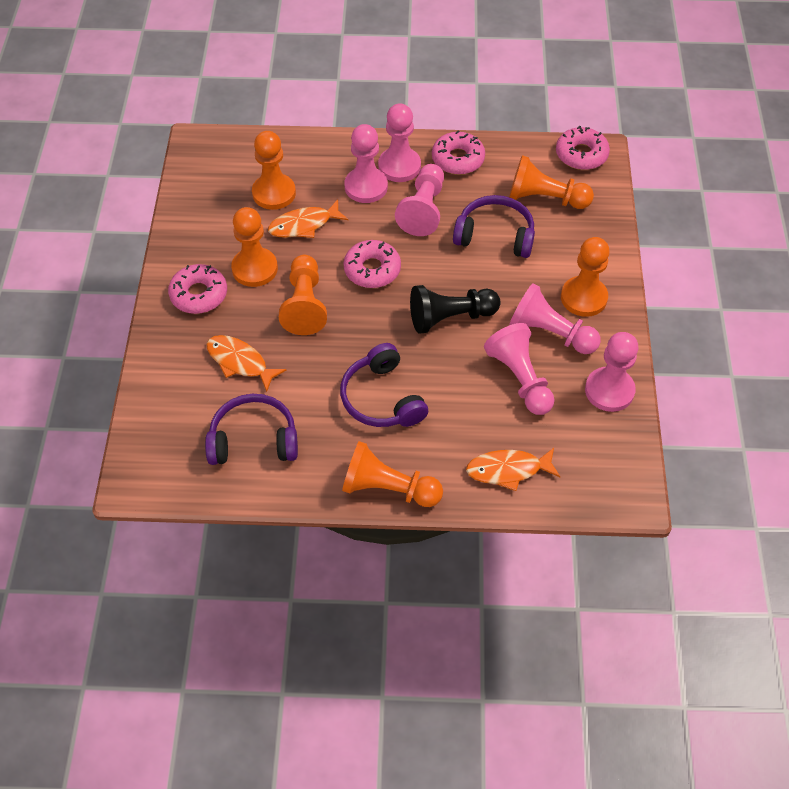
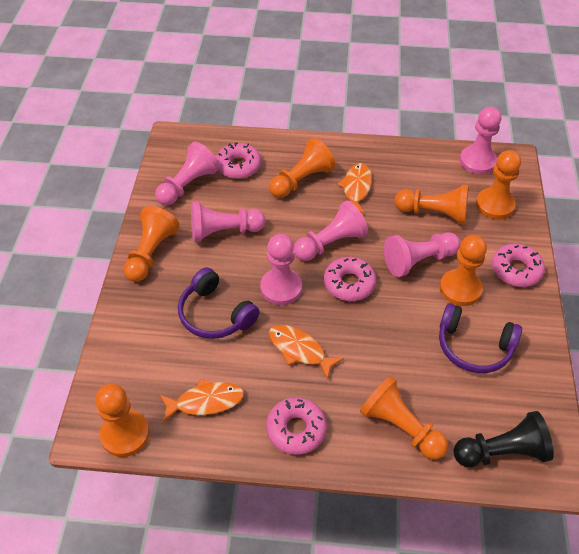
orange pawn: [231,207,278,287] [252,131,296,210] [279,255,327,335] [342,441,443,507] [509,155,594,209] [561,237,610,317] = 6 -> [95,384,150,457] [123,206,180,282] [269,138,335,198] [360,376,448,460] [394,185,469,225] [440,235,487,306] [476,150,521,219] = 7
purple headphones: [205,394,298,465] [340,343,428,427] [453,195,535,258] = 3 -> [178,267,260,339] [439,303,522,373] = 2

